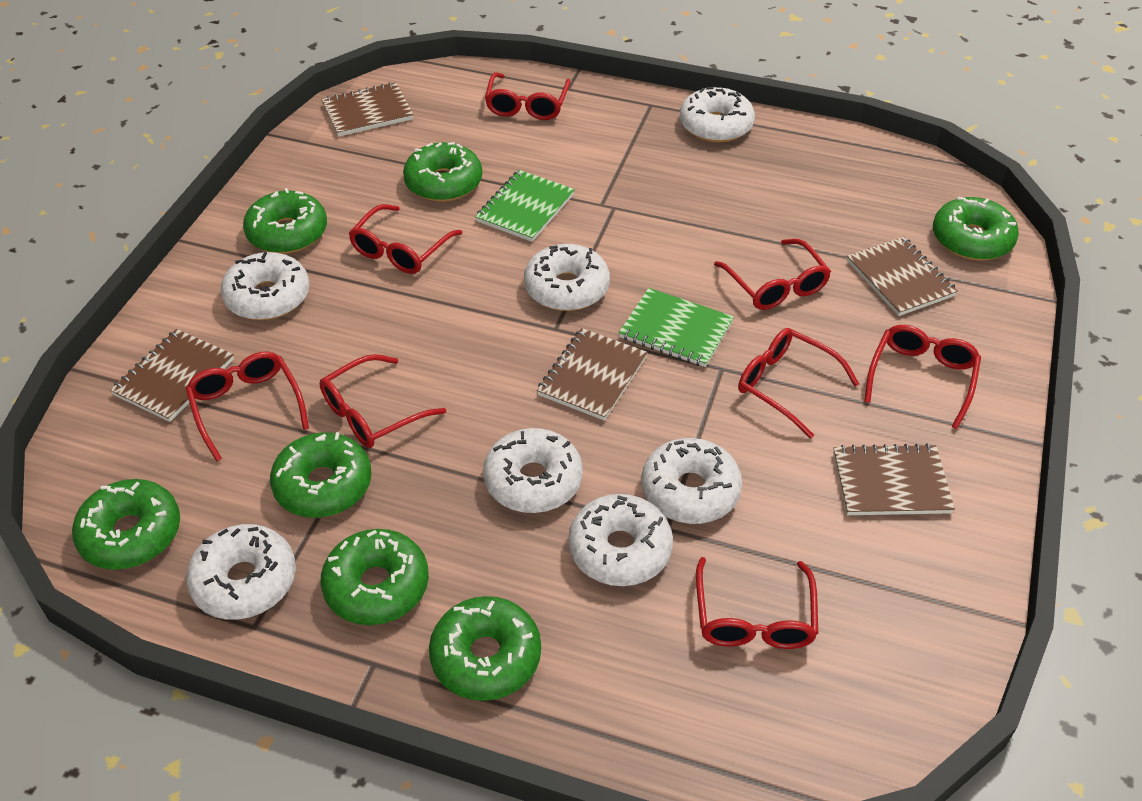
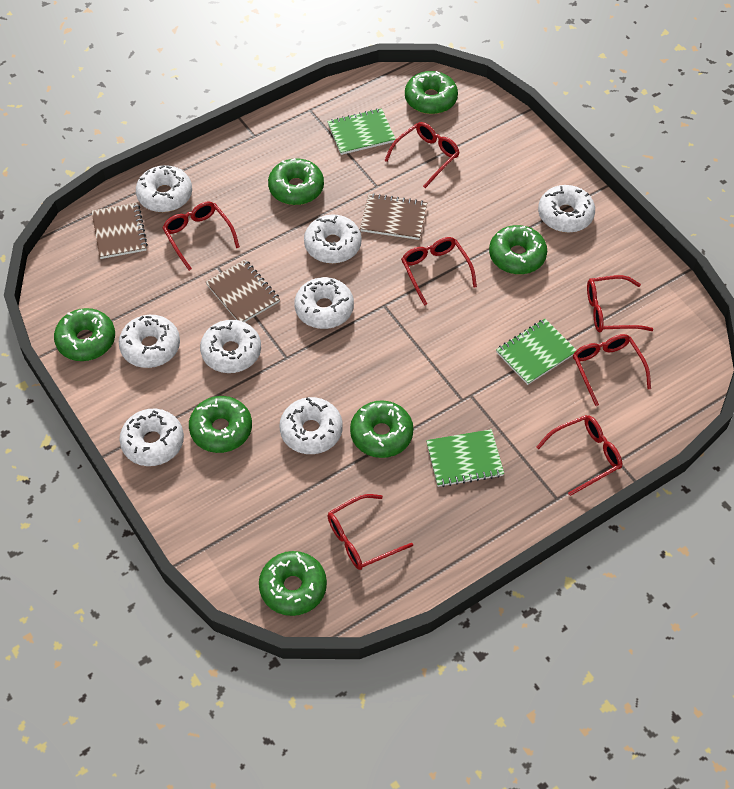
brown notebook: [110,329,234,422] [322,82,414,137] [537,328,648,421] [833,443,955,515] [847,237,958,316] = 5 -> [92,202,148,259] [206,259,280,322] [360,193,427,240] = 3
green notebook: [475,170,575,242] [619,288,734,367] = 2 -> [327,108,396,155] [426,429,504,487] [496,319,576,385] = 3
red glasses: [186,352,309,462] [319,354,446,448] [348,204,463,274] [485,72,571,120] [696,557,818,649] [714,239,831,310] [738,328,859,439] [864,325,981,429] = 8 -> [162,201,240,270] [328,494,413,570] [384,122,460,188] [401,237,477,306] [537,415,622,496] [573,334,651,406] [587,275,653,332] = 7
white donut: [186,524,296,620] [221,252,309,320] [483,428,583,513] [524,244,610,311] [568,494,673,586] [641,438,742,524] [680,87,755,143] = 7 -> [119,315,180,368] [120,409,184,466] [136,165,192,212] [200,320,261,373] [279,397,343,454] [294,277,354,329] [304,214,362,264] [538,185,595,233] = 8

